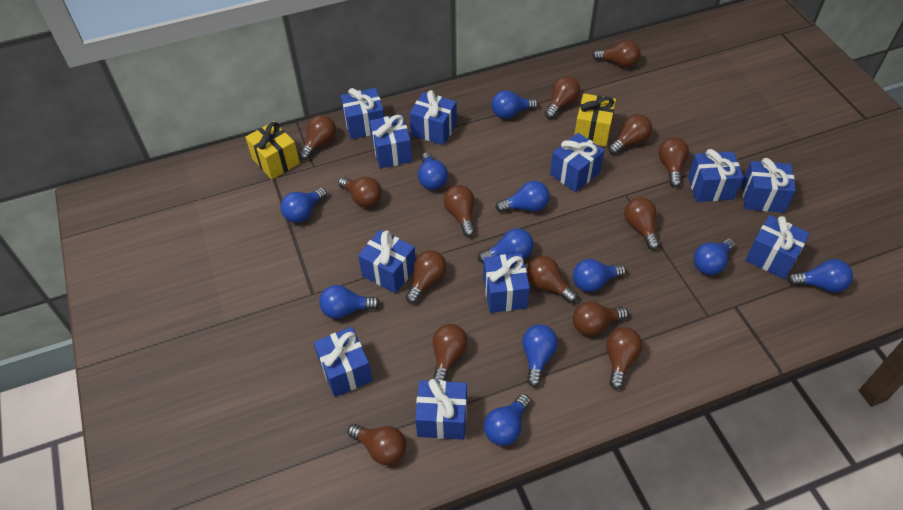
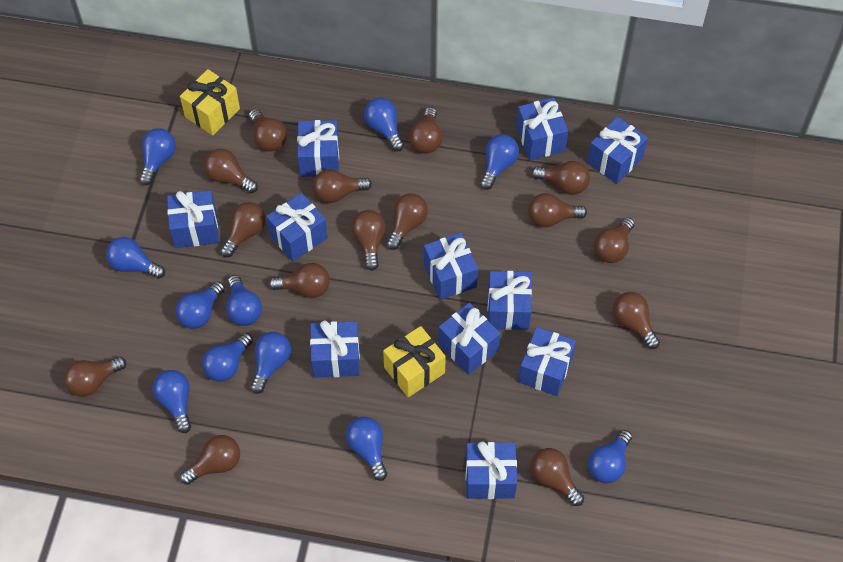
brown light bulb: [299,115,336,160] [338,177,382,208] [348,424,406,465] [406,250,447,304] [433,324,468,381] [444,185,475,237] [527,256,578,303] [545,76,580,119] [573,301,628,336] [592,40,640,68] [606,327,642,389] [608,114,652,154] [624,197,660,250] [658,137,689,187] = 14 -> [64,357,126,397] [180,435,240,485] [204,149,258,193] [221,202,266,257] [249,109,287,152] [269,263,330,298] [313,169,372,203] [351,210,386,271] [387,193,428,250] [409,107,442,154] [528,193,587,227] [530,448,584,506] [531,161,590,195] [594,217,634,263] [613,292,660,349] = 15

